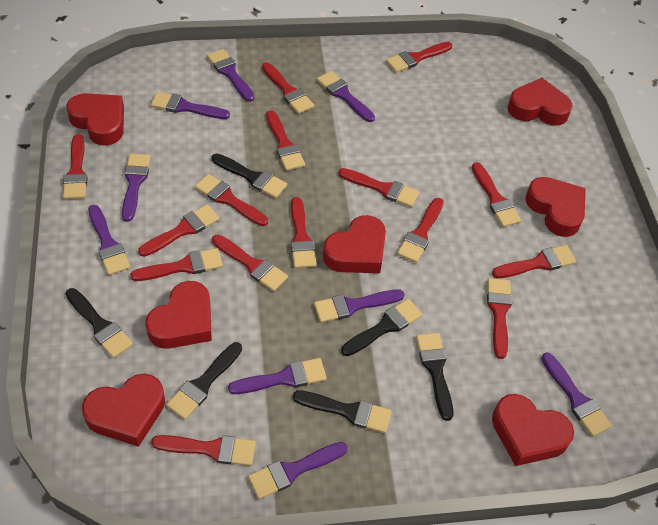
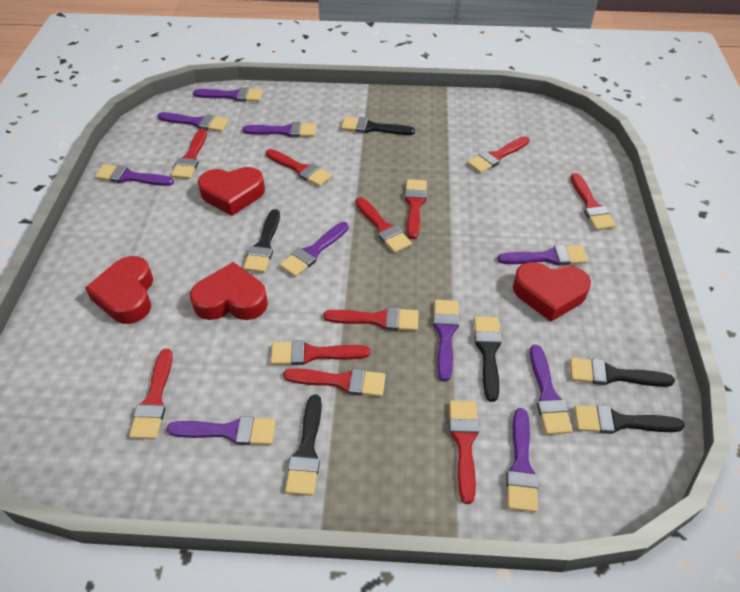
purple brush: [88,205,130,275] [122,153,151,222] [151,91,230,119] [207,49,255,102] [228,358,327,394] [248,442,348,499] [314,290,405,322] [317,71,375,122] [541,352,612,437] = 9 -> [95,164,174,186] [157,112,229,132] [166,416,276,445] [193,87,263,102] [242,122,316,138] [280,222,349,277] [433,299,459,382] [498,245,588,266] [507,408,538,512] [530,345,573,435] = 10
red brush: [63,134,88,199] [130,248,223,281] [138,204,220,257] [151,435,256,466] [195,174,268,226] [212,235,288,291] [262,62,314,114] [266,110,305,171] [291,197,317,268] [338,168,419,207] [386,42,453,72] [397,198,444,263] [472,162,522,227] [487,278,512,359] [492,245,577,278] = 15 -> [129,349,173,439] [171,129,207,179] [266,149,332,187] [271,340,370,365] [283,368,386,397] [323,307,419,331] [355,197,412,253] [405,179,427,239] [449,401,479,504] [467,136,529,173] [571,173,616,230] = 11
red heart: [66,93,124,146] [82,374,165,447] [145,281,212,349] [323,215,386,273] [492,394,574,466] [507,78,573,126] [525,177,586,237] = 7 -> [85,256,153,324] [190,262,268,320] [198,167,265,216] [513,262,591,322] = 4

